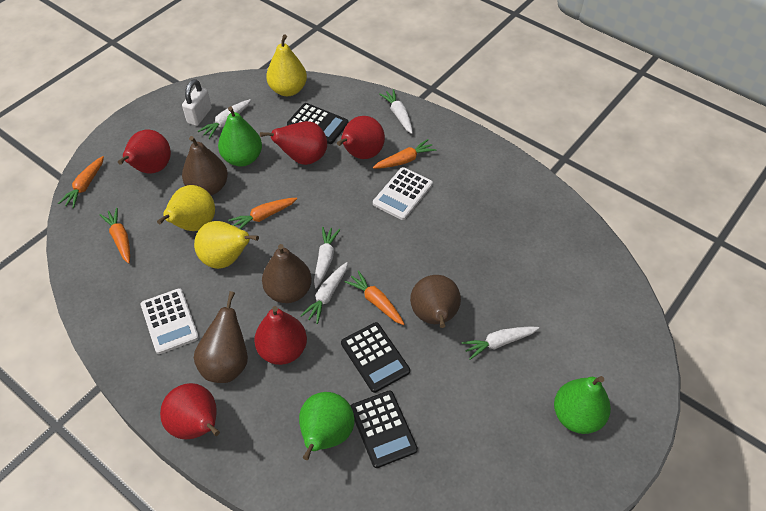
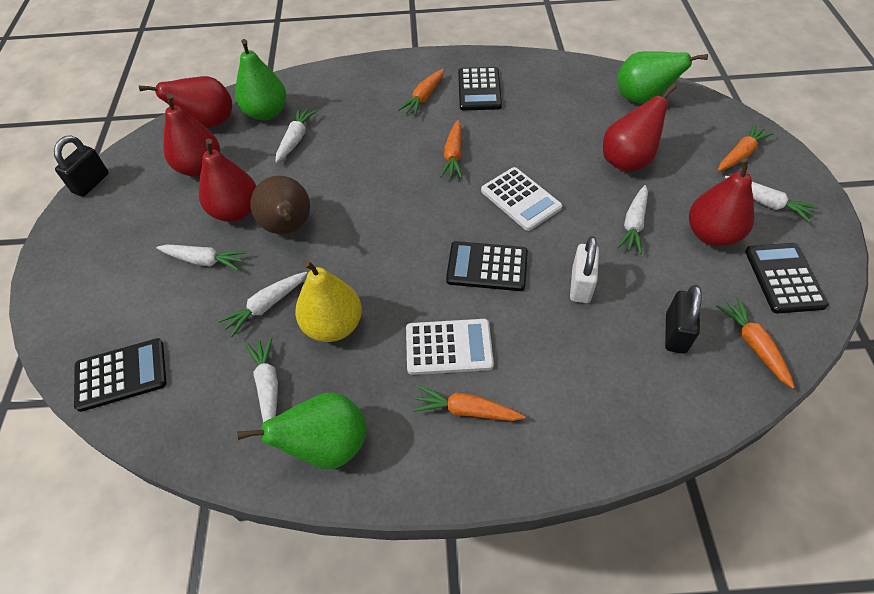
black calculator: [287,103,349,144] [341,322,410,393] [351,390,418,468] = 3 -> [74,338,166,412] [446,241,528,291] [458,67,502,110] [745,243,829,313] = 4
black padlock: none = 0 -> [54,135,109,197] [665,285,702,354] = 2
brown pear: [182,136,228,195] [194,291,248,383] [262,244,312,303] [410,275,461,328] = 4 -> [250,176,310,234] = 1
white carrot: [198,99,251,139] [300,262,348,324] [314,227,341,289] [379,89,413,134] [462,326,539,360] = 5 -> [156,244,247,270] [218,272,307,337] [246,336,278,423] [275,107,317,163] [617,185,648,254] [725,176,818,223] = 6
yellow pear: [157,185,215,231] [194,221,259,269] [266,34,307,96] = 3 -> [295,260,362,342] = 1

